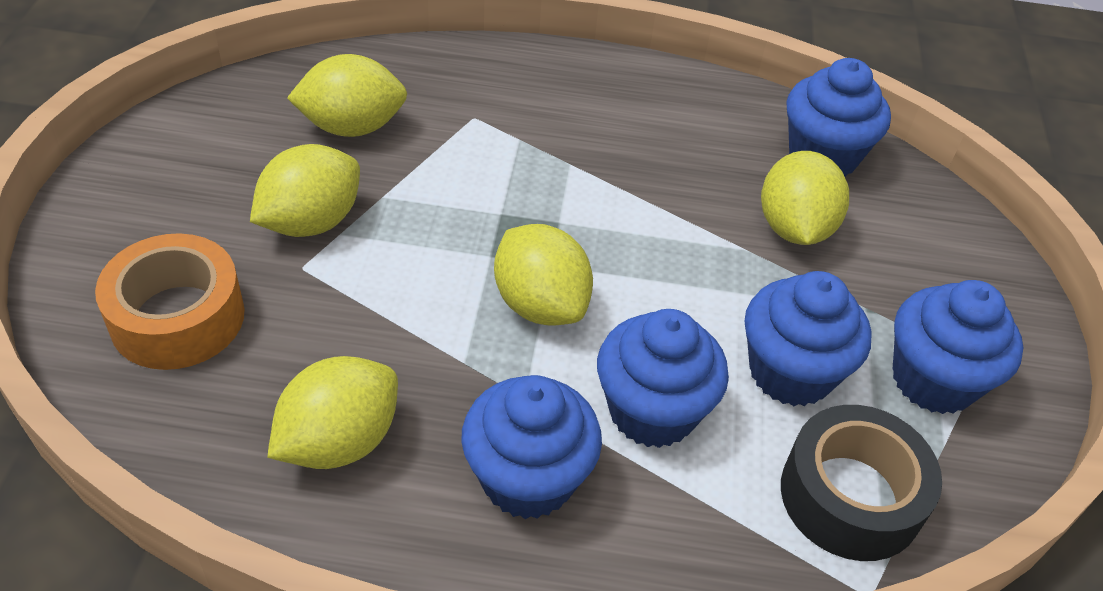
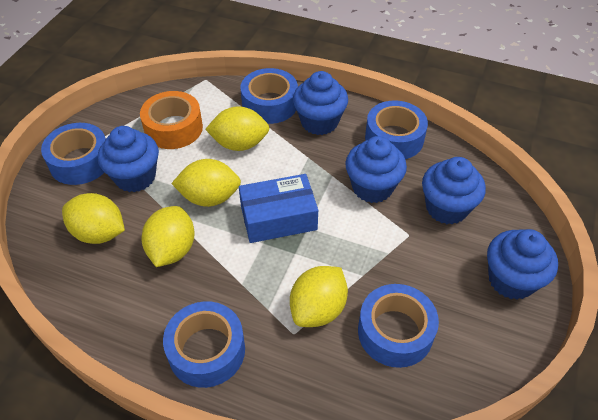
black tape: [781,405,942,561] = 1 -> none = 0
blue box: none = 0 -> [239,174,318,243] = 1
blue tape: none = 0 -> [41,123,106,185] [163,301,245,388] [240,68,298,124] [358,284,439,368] [365,100,428,159] = 5

